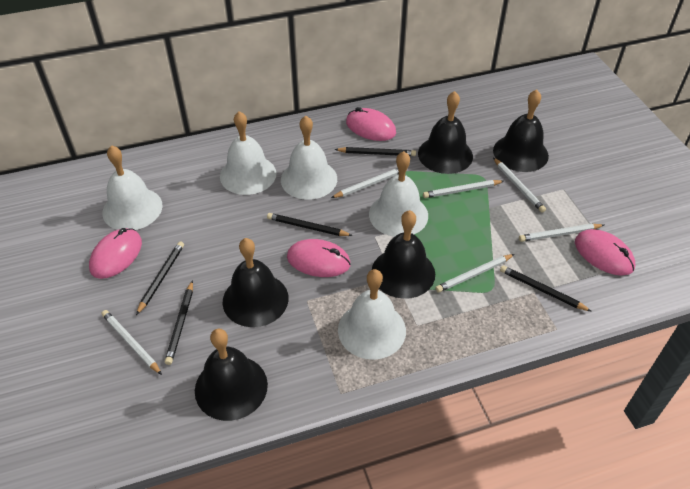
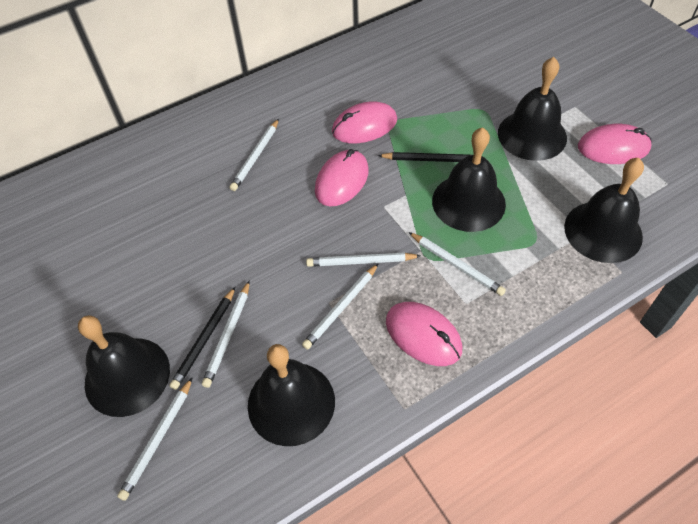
black pencil: [136,241,184,315] [165,280,193,365] [267,213,353,236] [334,147,416,156] [500,265,592,312] = 5 -> [169,287,235,390] [378,152,470,162] = 2
white bell: [102,145,163,230] [220,111,276,195] [281,116,337,200] [338,269,406,360] [369,151,428,237] = 5 -> none = 0

